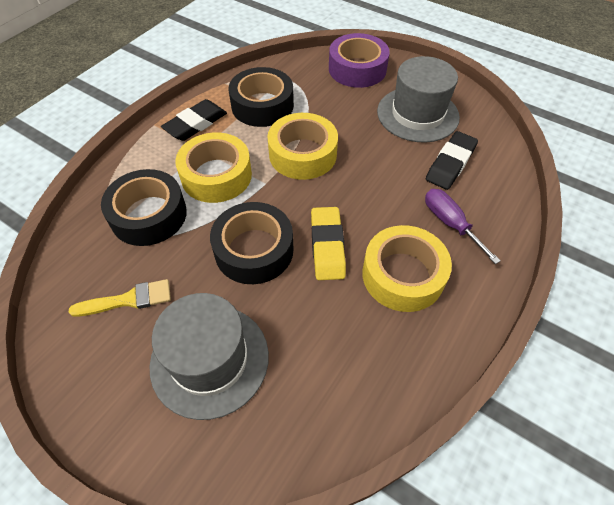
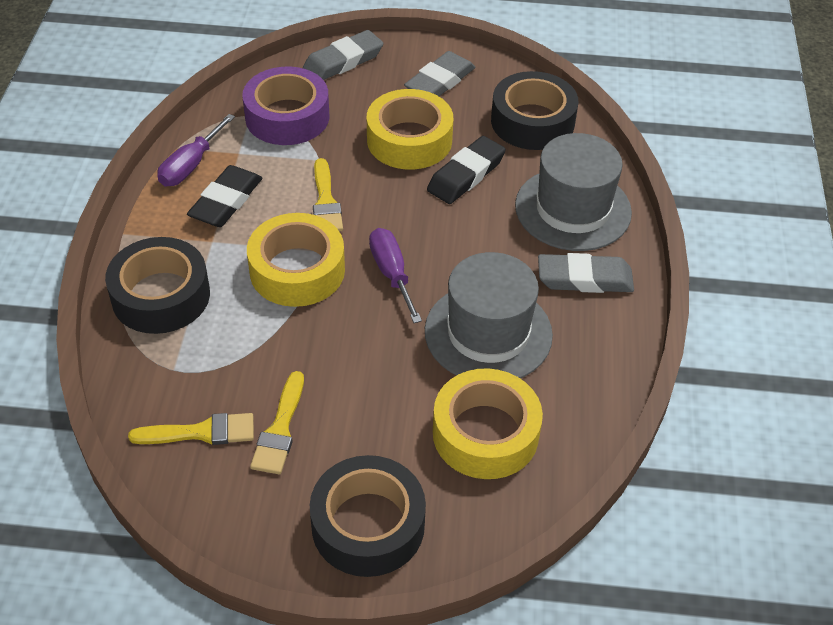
grey eraser: none = 0 -> [303,30,383,80] [404,51,476,96] [538,253,634,293] = 3
purple screwdriver: [425,189,501,264] = 1 -> [157,114,235,186] [369,228,422,323] = 2
yellow brush: [69,279,171,317] = 1 -> [128,413,254,445] [250,371,304,474] [313,158,343,231] = 3
yellow eraser: [311,207,346,280] = 1 -> none = 0

